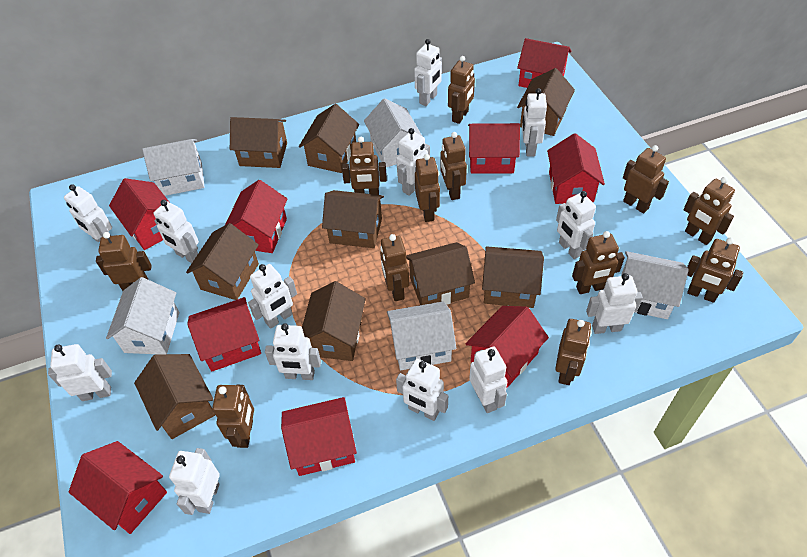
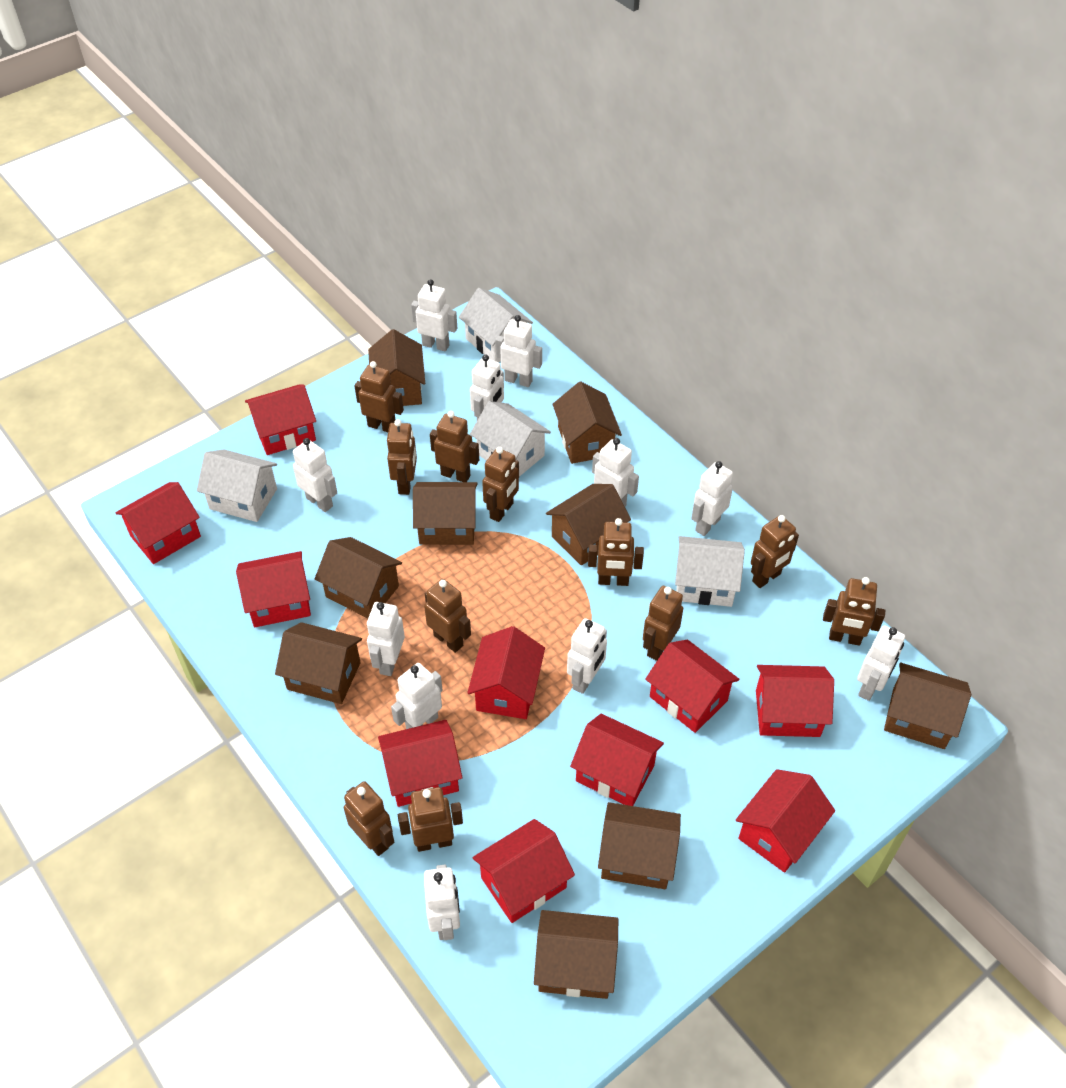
brown robot: [96,232,152,291] [212,385,254,448] [342,137,387,195] [380,234,409,301] [415,154,440,222] [440,132,467,200] [448,56,475,124] [555,319,592,385] [572,231,625,294] [623,145,669,214] [683,177,735,245] [687,238,743,303] = 12 -> [344,781,394,856] [354,361,404,432] [387,419,417,495] [398,787,463,852] [424,579,471,653] [430,411,479,482] [482,447,519,522] [588,518,644,586] [643,586,683,661] [751,515,799,588] [823,577,885,646] = 11
red house: [69,441,167,534] [109,178,169,250] [187,297,261,372] [225,180,287,253] [281,397,357,476] [465,306,549,388] [468,123,520,174] [517,38,571,88] [547,133,605,204] = 9 -> [116,482,201,564] [236,551,311,627] [245,384,316,455] [378,720,462,807] [467,626,545,719] [473,819,575,923] [570,714,664,806] [645,640,739,733] [736,769,835,873] [756,665,834,737] = 10
white house: [106,277,179,355] [142,139,205,196] [364,98,422,167] [387,301,456,370] [621,251,689,319] = 5 -> [197,449,277,522] [459,288,533,363] [470,401,551,477] [675,536,745,607] = 4
white robot: [48,344,112,401] [64,184,112,242] [154,200,199,263] [169,448,220,515] [248,264,297,329] [265,323,321,380] [396,128,430,196] [396,359,448,421] [414,39,442,106] [469,347,507,413] [522,88,547,156] [556,191,596,259] [586,273,643,334] = 13 -> [293,438,337,512] [367,602,405,676] [391,663,443,729] [411,279,457,352] [424,865,460,940] [470,355,504,420] [496,315,542,387] [567,618,607,694] [592,438,639,506] [691,461,733,536] [857,625,905,701] = 11

